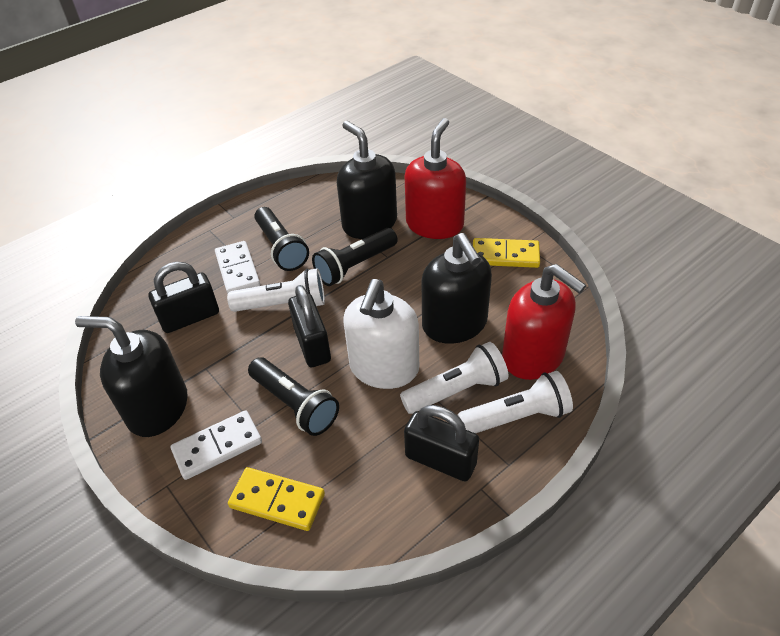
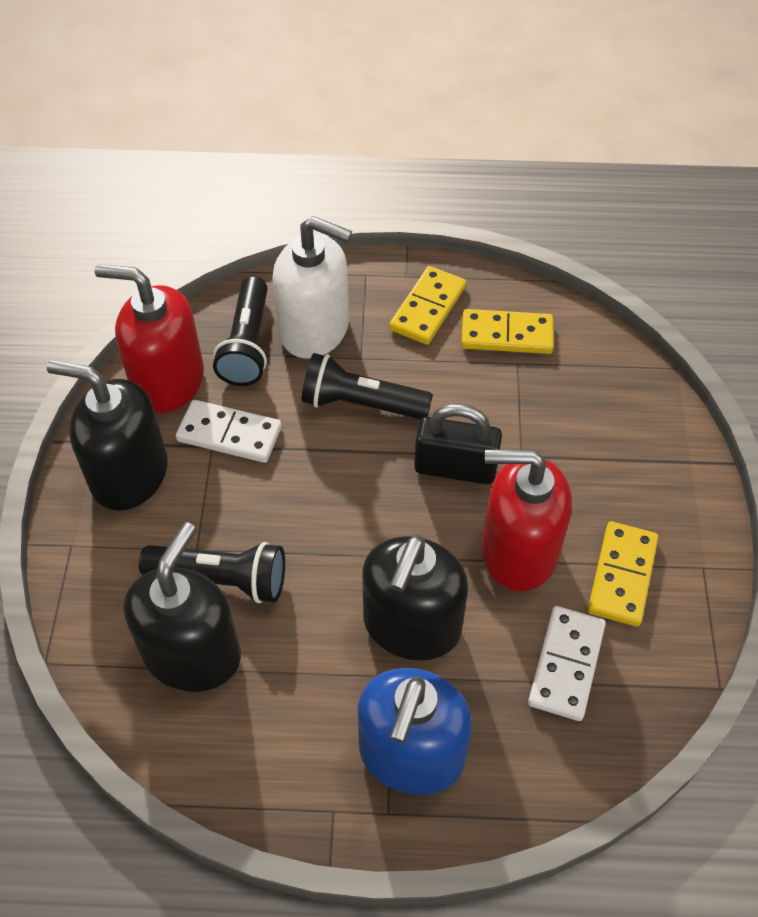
black padlock: [148,262,219,333] [288,285,331,367] [404,405,479,482] = 3 -> [414,404,502,484] = 1
blue soap dispenser: none = 0 -> [357,668,472,795] = 1
white flashlight: [227,268,325,312] [400,342,509,414] [458,371,573,433] = 3 -> none = 0
yellow domino: [228,467,325,531] [473,238,540,268] = 2 -> [389,266,466,345] [461,309,554,354] [588,521,658,627] = 3

